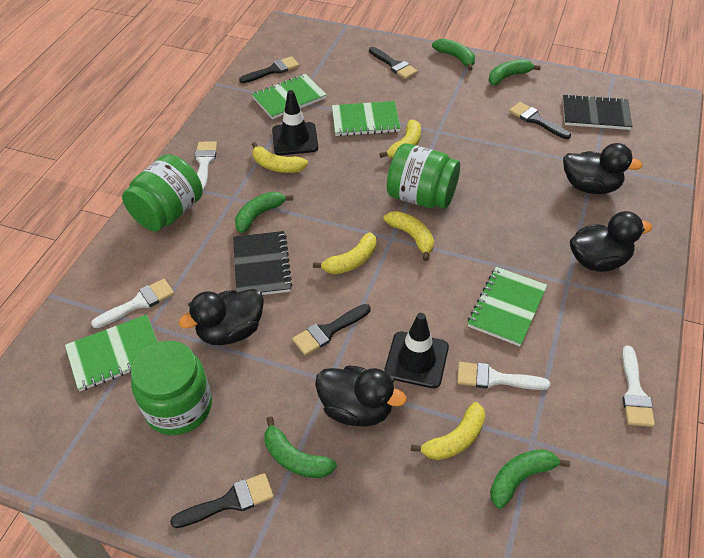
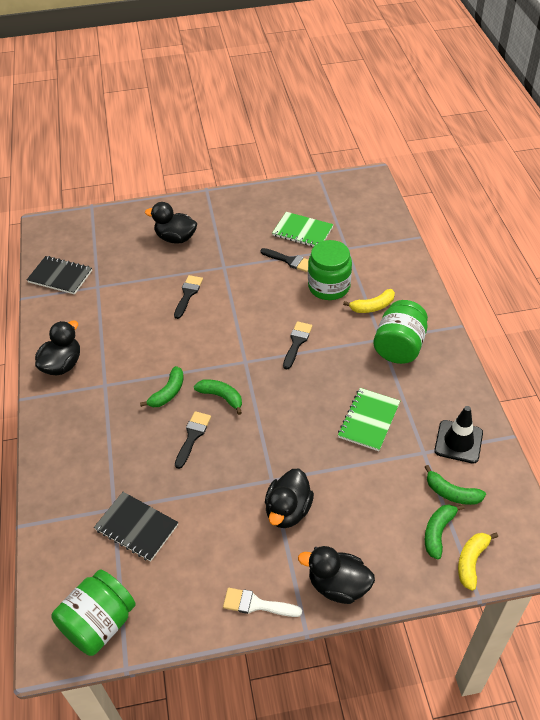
black brush: [170,473,274,528] [239,56,299,83] [292,304,371,355] [369,47,418,79] [509,102,571,139] = 5 -> [174,275,203,319] [175,411,211,469] [260,248,309,272] [283,321,312,369] = 4
black traffic cone: [272,90,318,155] [385,313,449,388] = 2 -> [434,406,483,464] = 1
green banana: [235,191,293,233] [264,417,337,478] [432,38,475,70] [489,59,541,85] [490,449,570,509] = 5 -> [140,366,184,407] [194,379,242,415] [425,465,486,505] [425,504,465,559] = 4
green notebook: [65,315,158,391] [252,74,327,119] [332,101,401,136] [468,267,547,346] = 4 -> [272,212,334,247] [338,388,400,451] = 2
white brush: [91,279,174,328] [195,141,217,191] [457,362,550,390] [622,346,655,427] = 4 -> [223,588,302,617] = 1
yellow banana: [252,142,308,173] [313,232,376,274] [379,120,421,158] [384,211,434,261] [411,402,485,460] = 5 -> [343,289,395,313] [458,533,498,591] = 2

